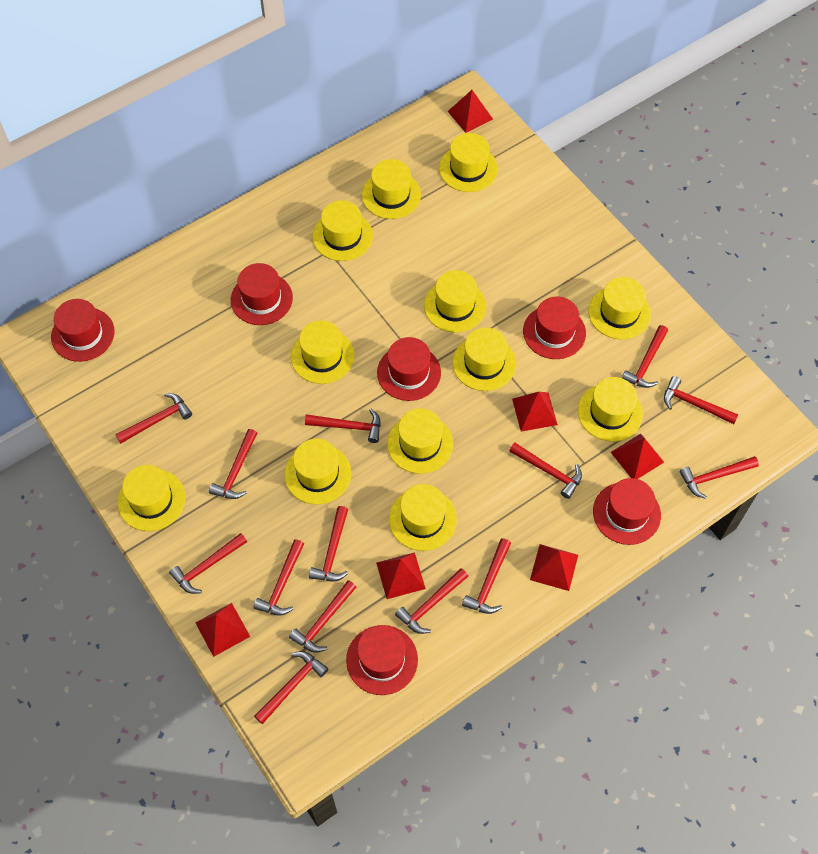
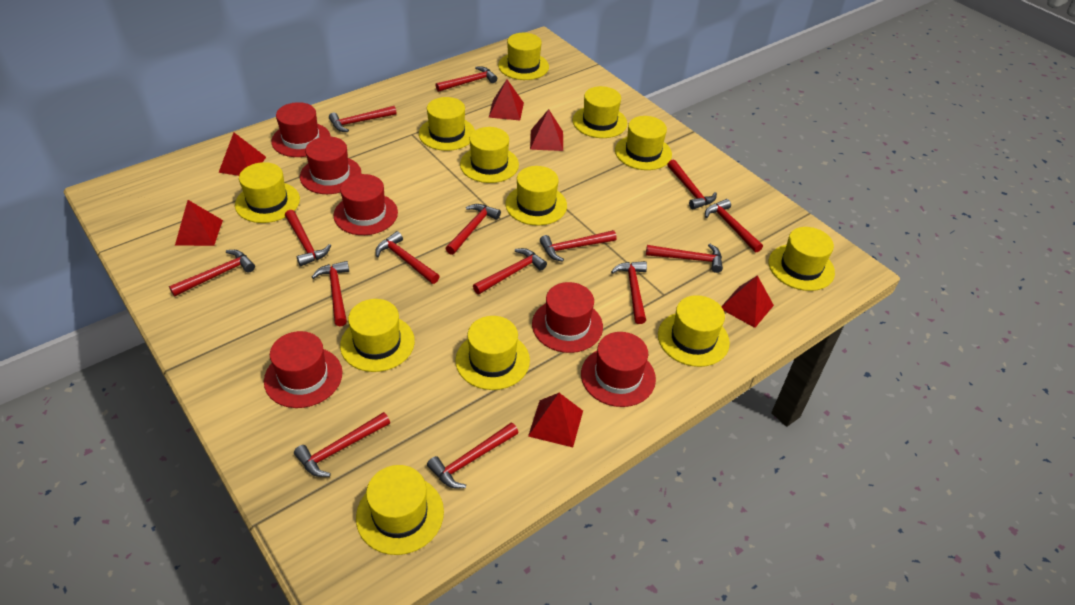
red hammer: [115,393,192,444] [169,533,247,594] [209,429,258,499] [253,539,304,616] [254,651,328,724] [289,580,356,653] [305,409,381,443] [309,506,348,581] [395,568,468,634] [462,538,511,614] [509,443,582,499] [622,325,668,388] [664,376,739,424] [679,456,759,499] = 14 -> [169,250,255,297] [285,210,331,266] [294,412,390,477] [312,261,349,326] [329,106,397,132] [376,231,440,284] [427,423,519,488] [436,66,497,92] [445,204,501,255] [473,248,547,294] [540,230,616,262] [611,261,647,324] [646,243,723,273] [667,159,717,210] [705,199,763,253] = 15

